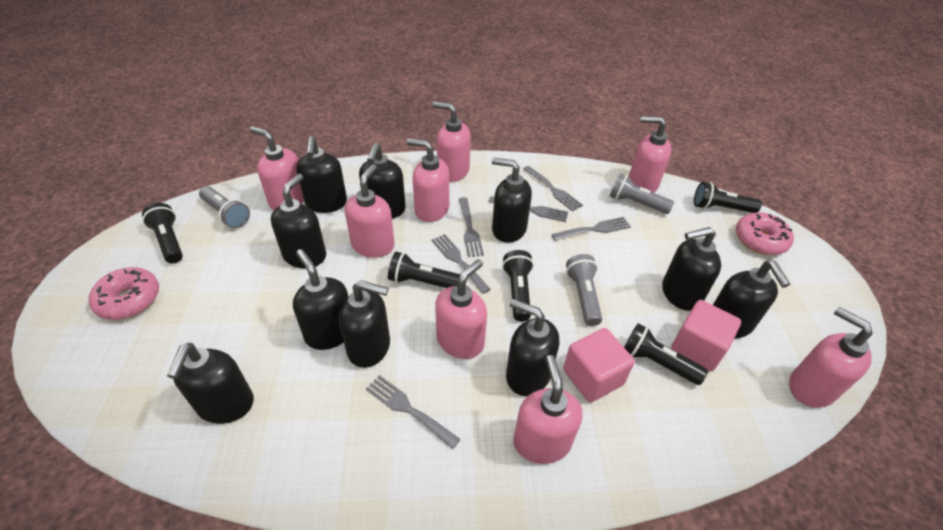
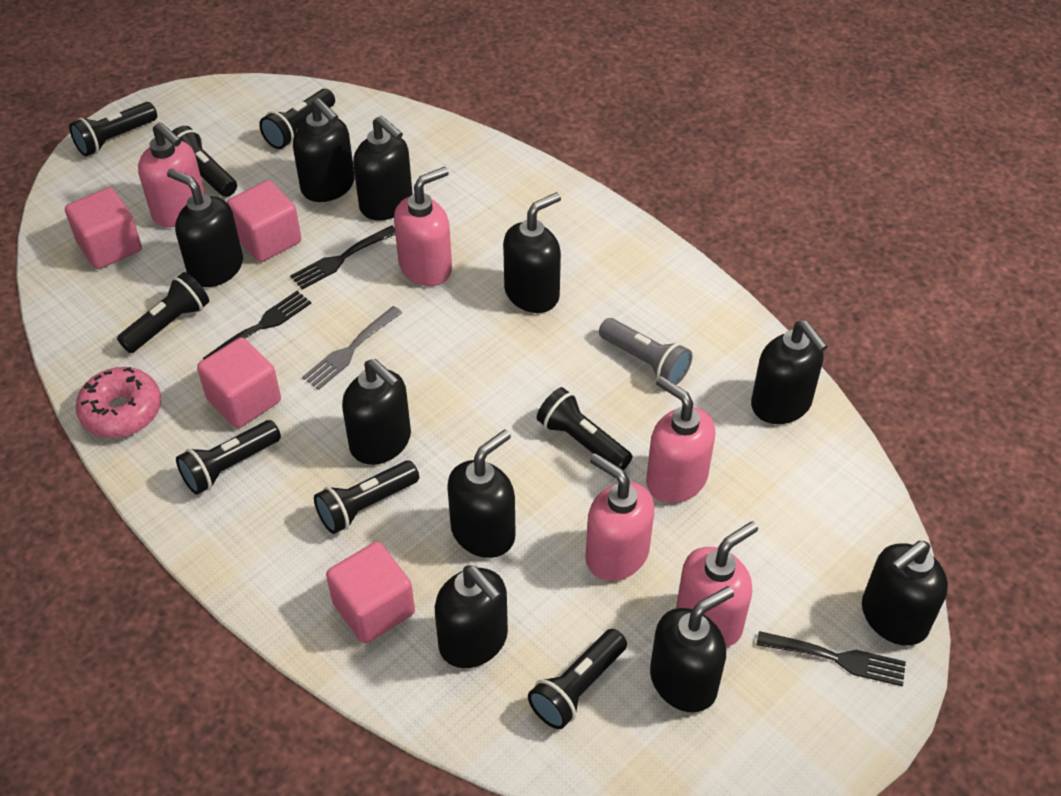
black flashlight: [142,203,183,263] [388,252,460,288] [502,250,534,322] [624,323,708,385] [694,182,762,213] = 5 -> [69,102,157,156] [117,272,209,353] [172,126,237,197] [176,420,281,495] [259,89,335,149] [314,460,419,534] [528,629,627,729] [537,387,633,470] = 8
black fork: none = 0 -> [203,291,312,360] [290,225,395,290] [756,631,906,687] = 3
grey flashlight: [199,186,250,228] [566,254,602,326] [610,173,674,214] = 3 -> [599,318,692,385] = 1
grey fork: [366,375,460,449] [432,234,491,294] [459,197,484,257] [489,196,568,222] [523,166,583,212] [551,217,631,241] = 6 -> [302,306,402,390] = 1
pink cube: [563,328,635,402] [671,300,741,371] = 2 -> [65,187,142,269] [197,337,281,428] [227,180,301,262] [326,542,415,644] = 4
pink donut: [89,267,159,320] [736,212,794,255] = 2 -> [76,367,161,438] = 1
pink soap dispenser: [250,127,304,210] [345,164,395,258] [407,138,449,222] [433,102,471,182] [435,259,487,359] [513,355,583,464] [629,116,671,193] [789,307,873,408] = 8 -> [138,122,205,227] [394,167,452,286] [585,453,654,581] [646,376,715,503] [676,521,758,647] = 5

